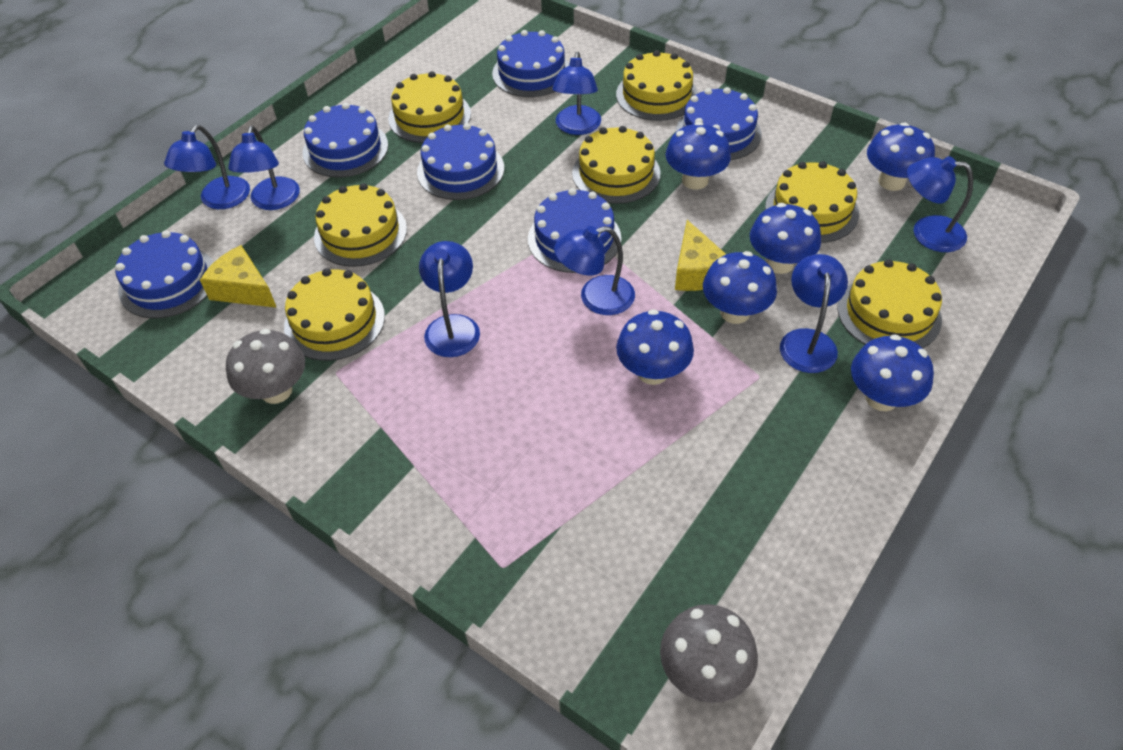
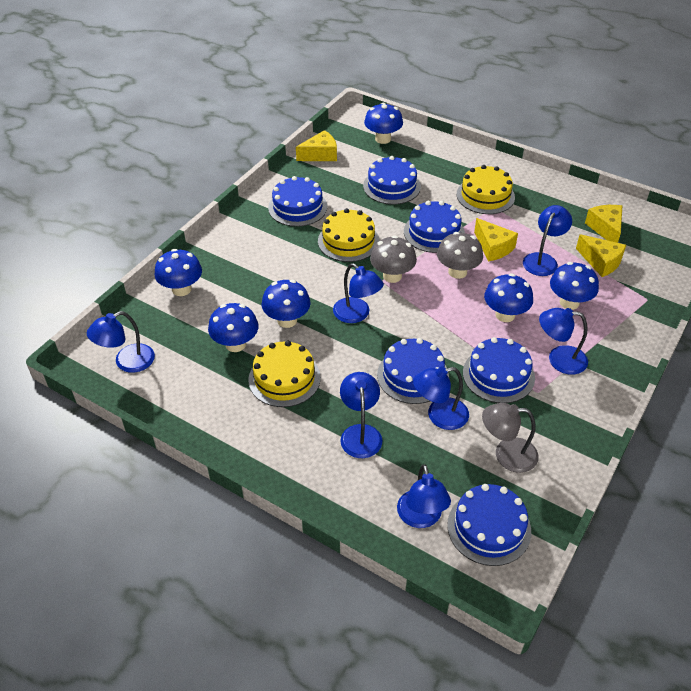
grey lamp: none = 0 -> [482,403,539,473] = 1
yellow cake: [284,268,385,361] [314,183,407,267] [388,71,471,143] [572,126,661,204] [616,50,698,121] [765,161,859,243] [837,259,942,348] = 7 -> [248,341,321,407] [318,208,379,262] [456,165,515,214] = 3
yellow cheese: [200,245,277,308] [675,220,726,291] = 2 -> [296,130,337,161] [474,218,518,261] [576,234,626,277] [585,205,622,243] = 4

